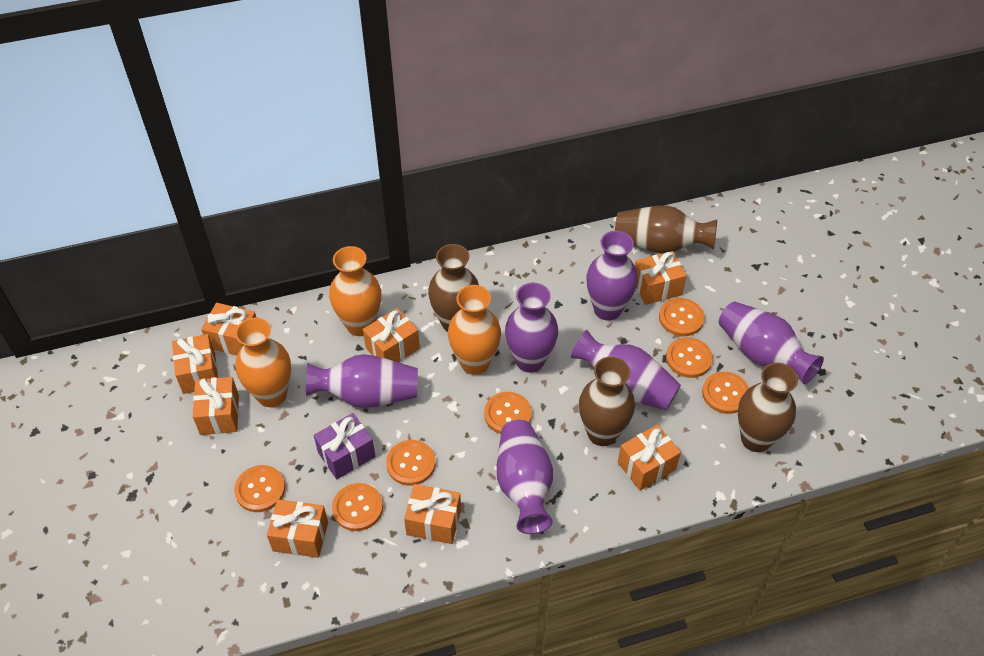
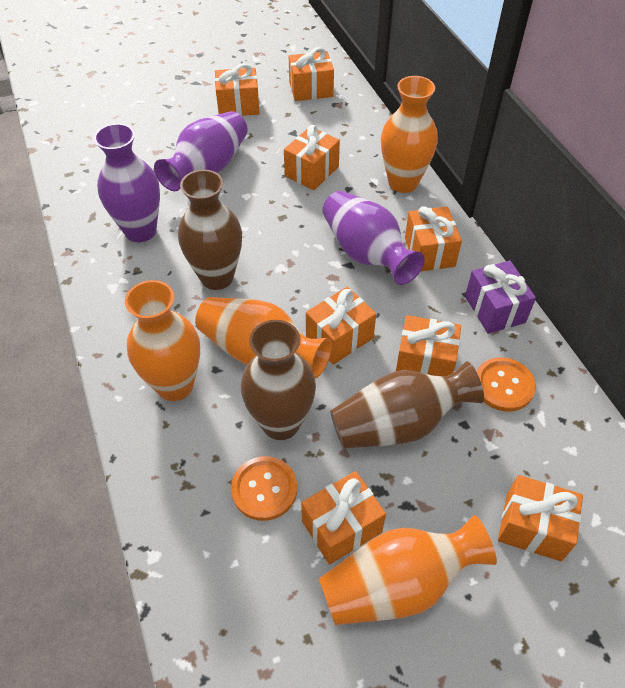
brown vase: [428,244,479,332] [579,357,635,446] [615,206,717,254] [738,363,798,452] = 4 -> [178,170,242,290] [241,320,316,440] [330,361,484,449] = 3
orange button: [234,465,285,512] [332,483,383,531] [386,440,436,486] [484,392,532,434] [659,298,704,336] [666,337,713,378] [702,372,749,414] = 7 -> [231,456,297,521] [477,357,536,411] = 2
orange vase: [235,318,291,408] [329,246,381,336] [448,285,501,375] = 3 -> [125,280,200,401] [195,297,332,378] [319,515,497,625] [381,76,438,193] = 4
purple vase: [306,354,418,408] [497,420,553,534] [505,283,558,373] [571,330,681,410] [587,231,638,321] [719,302,824,384] = 6 -> [94,123,160,242] [154,111,248,191] [322,191,425,285] = 3

